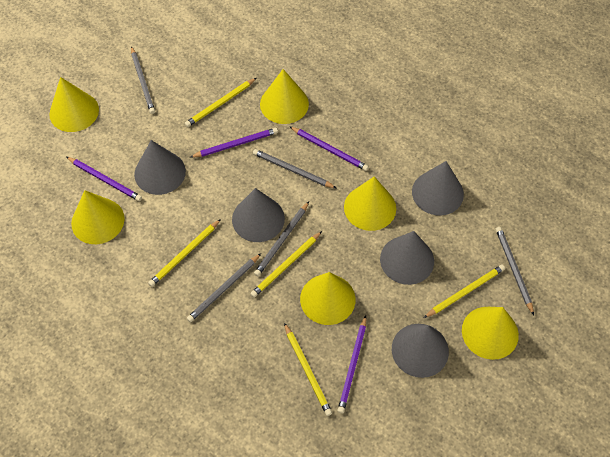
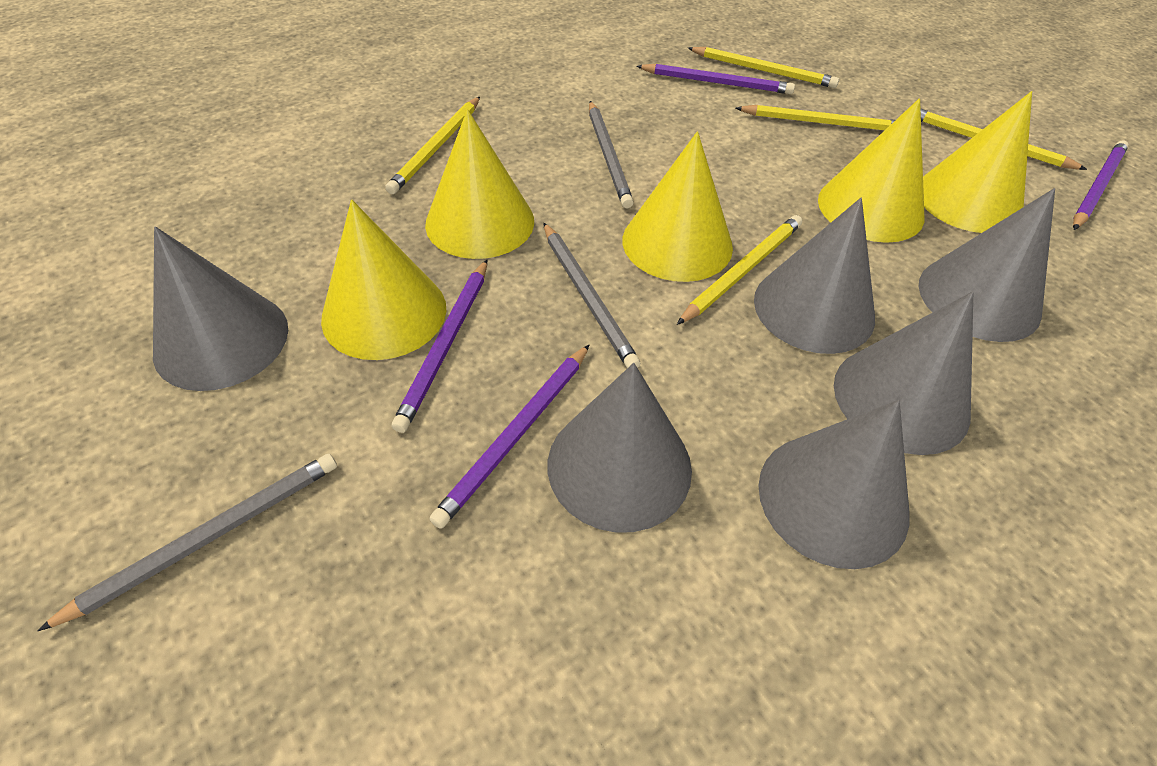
grey cone: [134,140,186,195] [232,188,285,242] [380,231,434,285] [392,324,449,378] [412,161,464,216] = 5 -> [153,226,288,391] [548,363,692,533] [754,198,875,354] [758,400,909,569] [834,292,973,455] [919,188,1055,342] = 6
grey pencil: [131,46,155,114] [187,253,261,322] [253,149,336,188] [254,202,309,276] [496,227,534,315] = 5 -> [37,454,337,631] [543,223,640,368] [589,101,634,208] = 3
yellow cone: [49,77,99,132] [71,190,125,244] [260,69,309,124] [300,272,355,325] [344,176,396,231] [462,307,519,360] = 6 -> [321,199,446,360] [425,109,534,259] [622,131,733,282] [818,98,924,243] [923,91,1032,233] = 5

